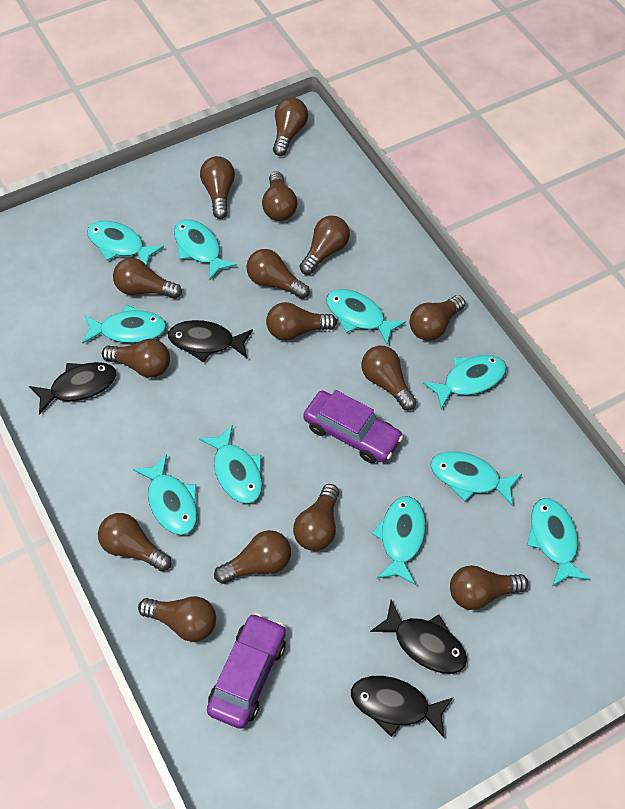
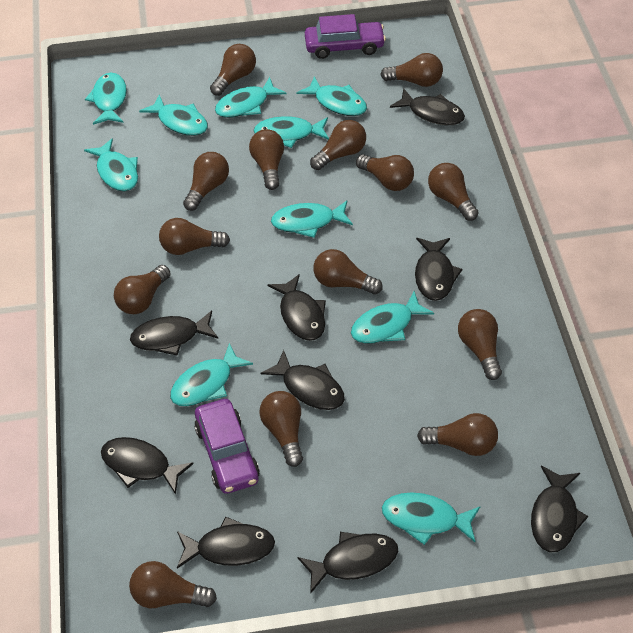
black fish: [29,362,117,415] [168,320,253,362] [351,676,453,738] [370,600,467,674] = 4 -> [101,437,194,495] [130,310,218,355] [177,516,275,569] [261,350,345,410] [268,274,326,341] [298,532,398,594] [390,88,465,125] [415,238,462,301] [531,466,588,552] = 9
brown light bulb: [98,513,171,571] [102,339,170,378] [113,258,182,299] [138,596,216,642] [200,156,235,219] [214,530,291,584] [246,249,310,299] [262,171,297,221] [266,302,337,340] [273,97,308,156] [293,484,339,551] [299,216,350,275] [362,346,417,410] [410,295,465,341] [450,565,528,610] = 15 -> [114,265,171,314] [129,561,217,608] [159,218,230,255] [183,152,229,211] [210,44,256,96] [249,129,284,190] [259,391,303,467] [310,120,366,170] [313,249,383,295] [356,154,414,191] [380,53,443,87] [417,413,498,456] [428,163,479,221] [458,309,502,380] = 14

